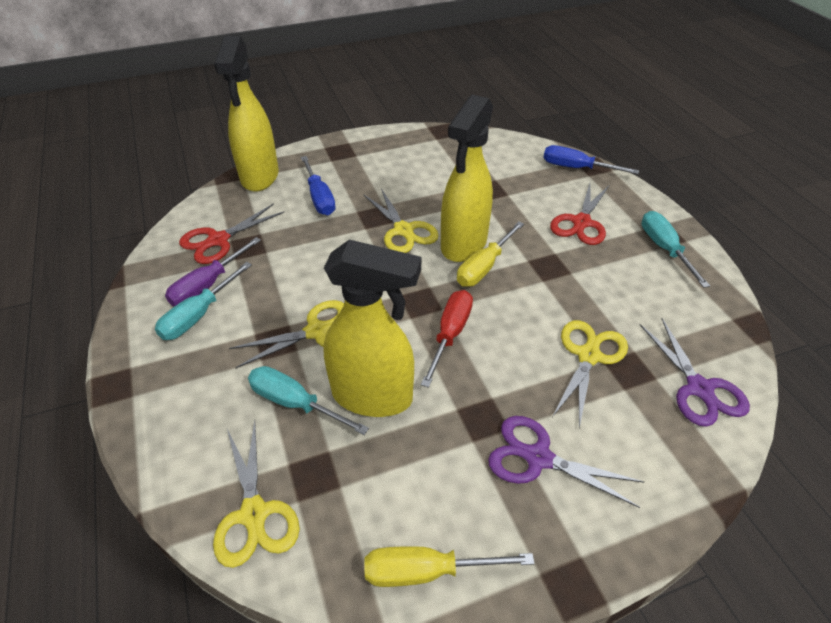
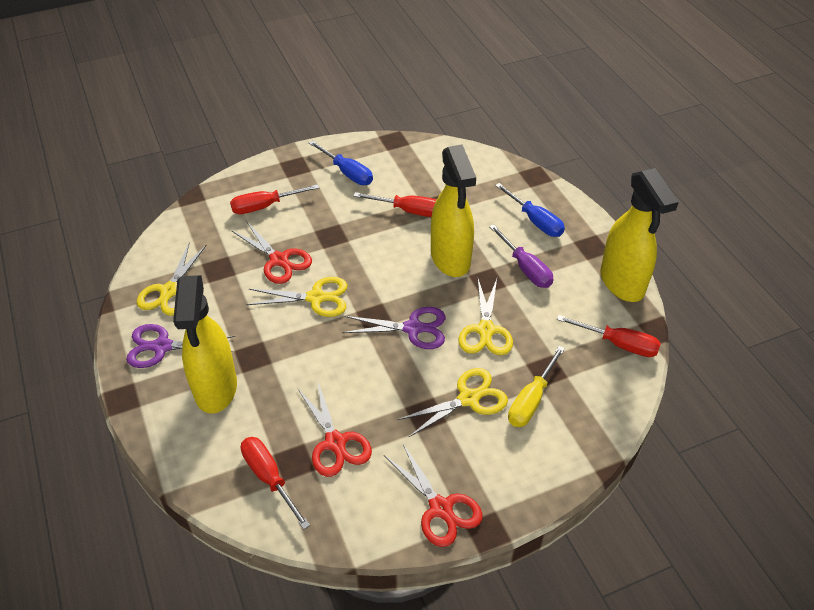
red scissors: [179,203,285,264] [550,183,609,245] = 2 -> [232,221,312,284] [297,380,372,477] [384,442,482,547] = 3
red screwdriver: [421,290,473,388] = 1 -> [230,184,319,214] [241,437,310,530] [354,192,437,217] [557,315,661,357] = 4
turquoise screwdriver: [155,262,252,340] [248,366,369,435] [642,211,710,288] = 3 -> none = 0
yellow screwdriver: [364,546,535,587] [457,221,524,287] = 2 -> [508,346,565,427] = 1

